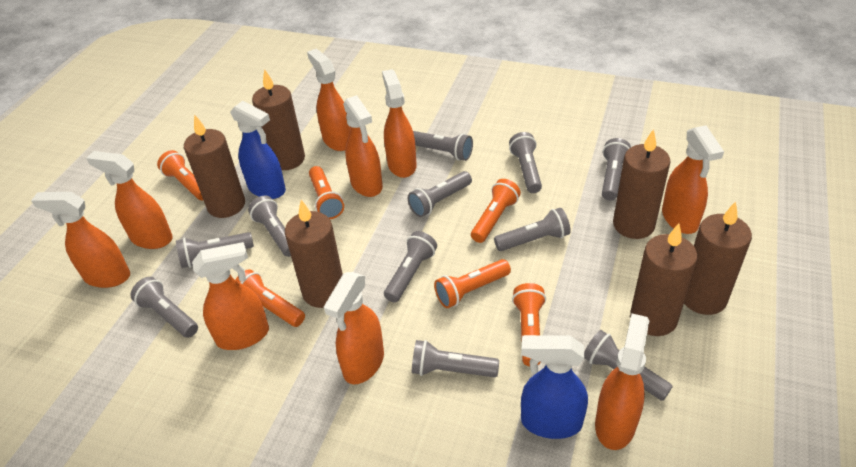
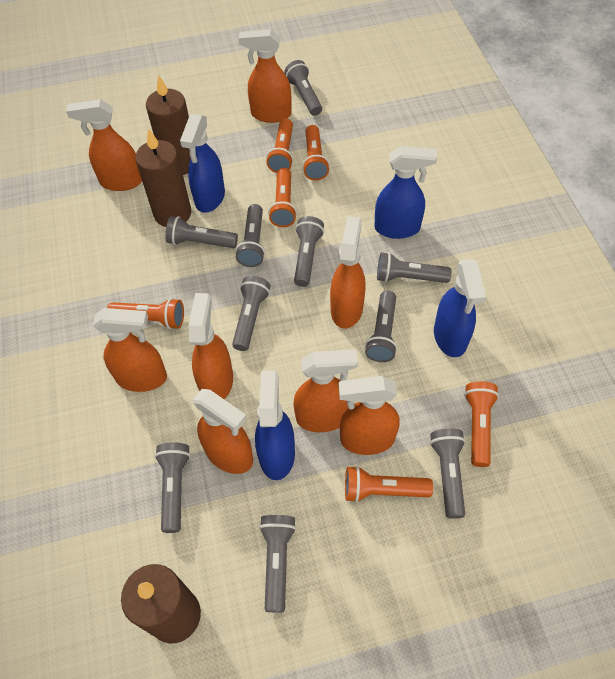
blue spray bottle: [230,101,286,199] [521,335,588,439] = 2 -> [180,114,225,213] [255,371,295,480] [374,146,437,239] [434,259,486,357] = 4
brown candle: [184,114,245,218] [252,69,305,170] [285,200,343,308] [613,129,671,239] [630,223,698,336] [684,202,752,315] = 6 -> [121,564,201,644] [135,128,191,227] [146,75,191,175] = 3
grey flashlight: [130,277,198,338] [176,232,254,268] [248,196,291,257] [384,231,437,302] [408,171,472,217] [412,340,499,377] [413,131,473,161] [494,208,571,251] [509,132,542,193] [584,330,673,401] [602,138,631,201] = 11 -> [155,442,190,533] [165,216,238,248] [232,276,270,351] [235,204,265,267] [259,515,296,612] [284,60,322,116] [294,216,324,287] [365,290,397,362] [377,252,452,283] [430,429,465,519] = 10
orange spray bottle: [31,192,130,288] [86,151,173,249] [192,242,269,350] [307,49,351,151] [324,272,384,384] [343,95,383,197] [382,69,417,178] [595,314,649,450] [662,125,724,234] = 9 -> [66,99,142,191] [93,308,167,392] [189,293,233,399] [193,389,253,474] [239,29,292,123] [293,349,358,432] [330,216,366,328] [338,376,400,455] = 8

